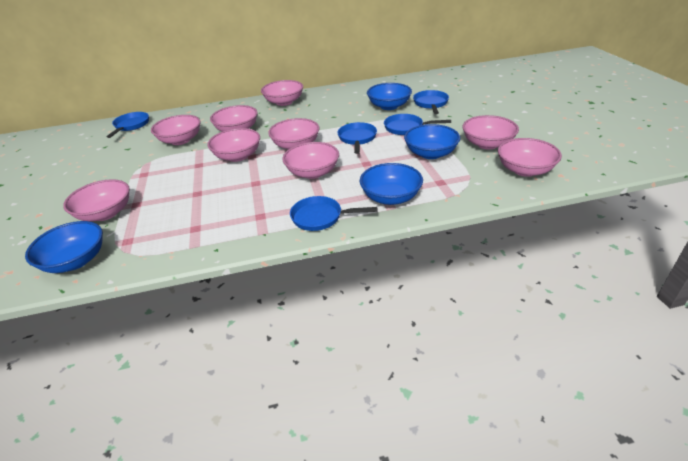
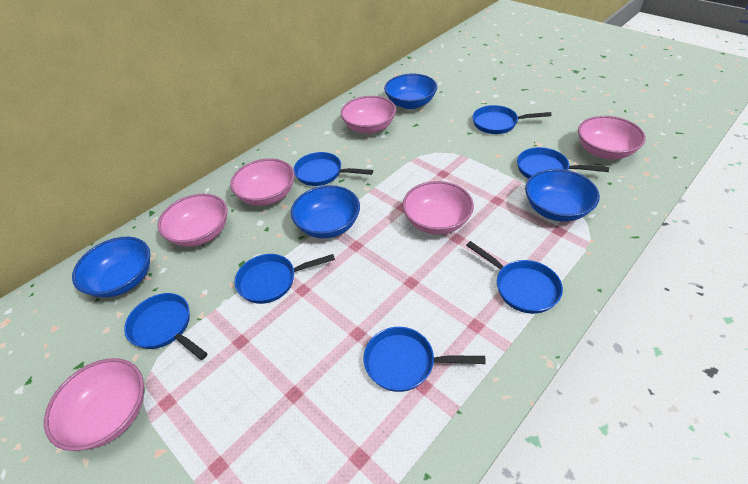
blue pan: [106,112,149,138] [290,196,377,231] [337,122,377,154] [384,114,451,135] [413,90,449,114] = 5 -> [124,293,208,360] [235,254,335,304] [294,152,373,186] [364,327,486,392] [466,241,563,314] [473,105,552,134] [517,147,609,179] = 7
pink bowl: [63,179,130,221] [151,115,201,145] [207,128,260,162] [210,105,258,131] [261,80,303,106] [268,118,320,149] [282,142,339,179] [462,115,519,150] [498,138,562,177] = 9 -> [44,358,144,451] [158,194,228,247] [230,158,295,206] [341,96,396,134] [402,181,474,235] [578,116,646,159] = 6

